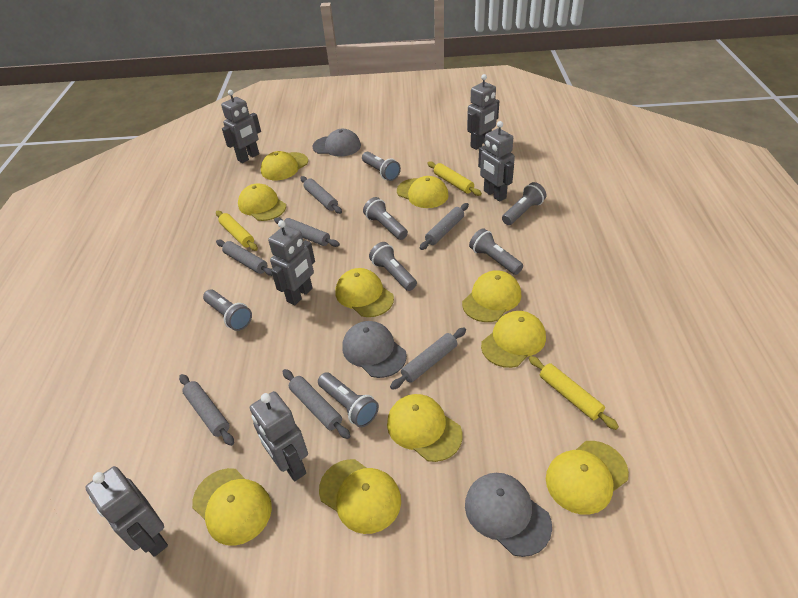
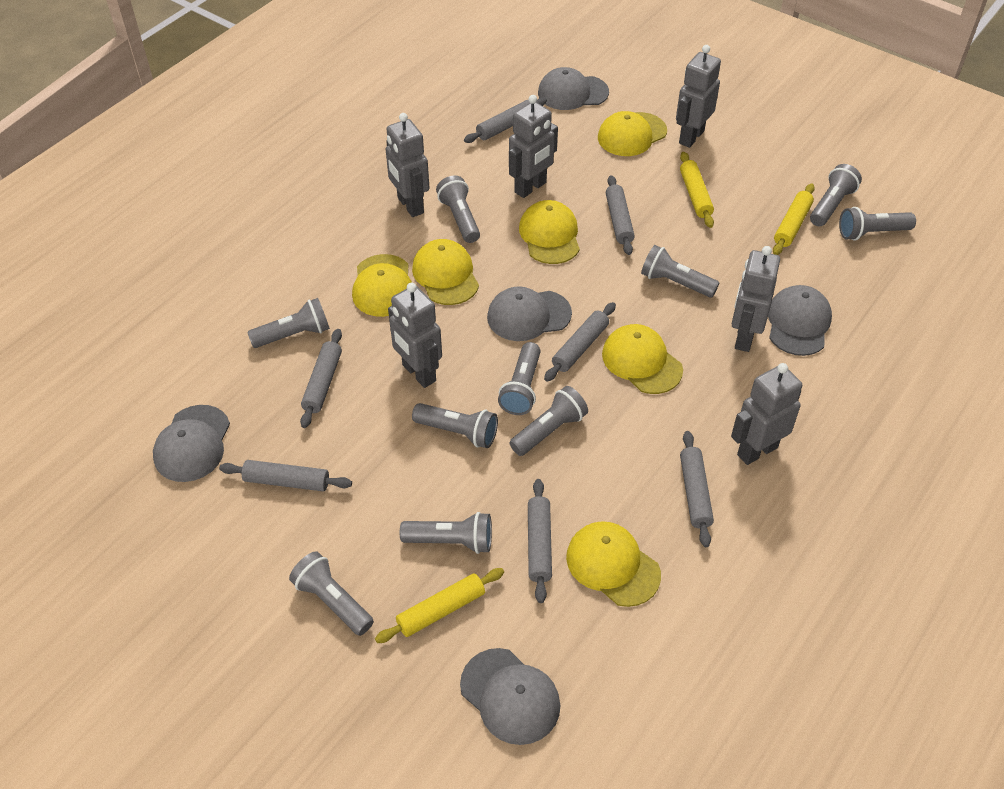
grey cap: [312,129,361,157] [343,321,407,378] [465,473,552,557] = 3 -> [153,405,230,482] [460,648,560,745] [487,286,572,341] [538,67,609,110] [768,285,832,356] = 5
grey flashlight: [203,289,252,331] [318,372,379,427] [362,152,401,181] [363,197,408,240] [369,242,417,291] [469,228,523,275] [502,182,546,225] = 7 -> [247,298,330,348] [289,551,374,636] [400,512,492,554] [412,403,498,448] [436,175,480,243] [498,342,541,415] [509,386,588,456] [641,245,719,297] [810,164,862,226] [839,207,916,240] = 10
yellow cap: [192,468,272,546] [238,184,286,221] [261,151,308,180] [319,459,401,534] [336,268,394,317] [387,394,462,462] [397,176,449,208] [462,270,521,322] [481,311,546,368] [546,441,629,515] = 10 -> [352,254,412,317] [412,239,479,305] [519,200,580,264] [566,521,661,607] [598,111,667,156] [602,324,683,394] = 6

